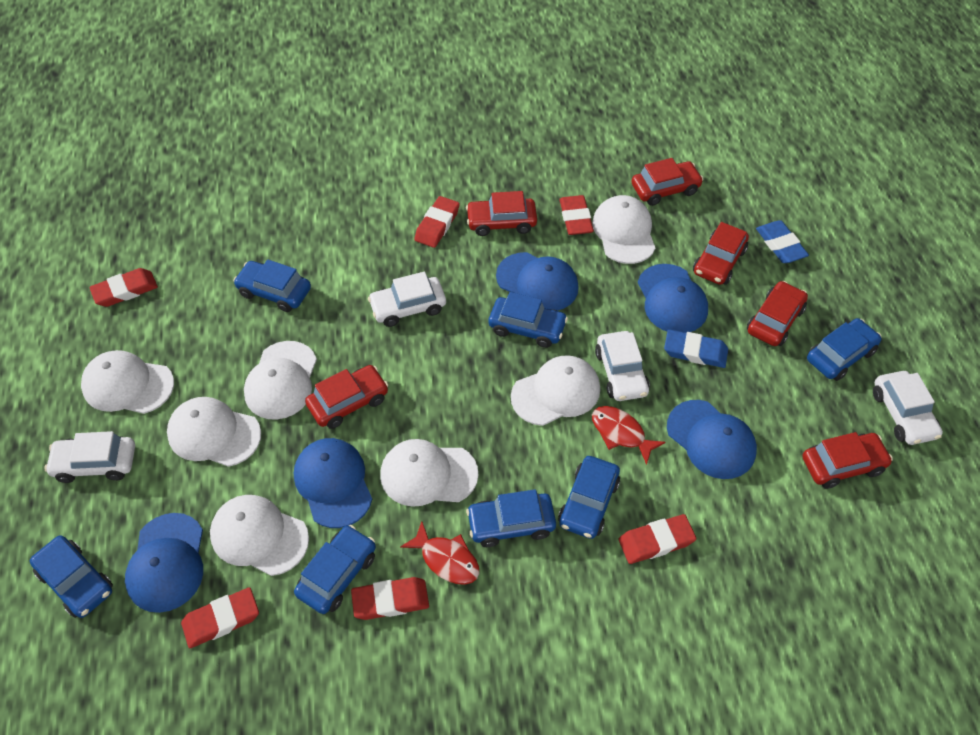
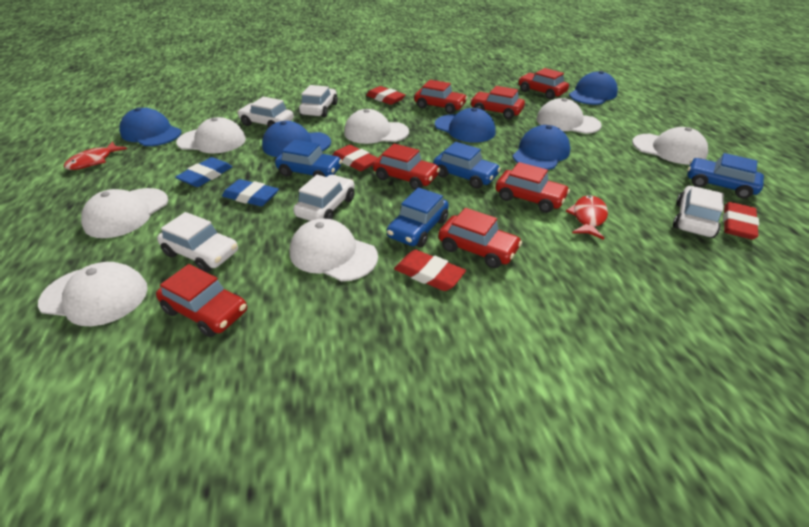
blue car: [30,535,113,618] [233,259,311,312] [294,525,376,614] [466,489,556,547] [489,292,568,348] [558,456,620,539] [807,318,882,381] = 7 -> [275,140,342,177] [387,188,449,247] [433,142,501,189] [687,153,764,199] = 4
red car: [305,365,388,429] [466,191,537,236] [632,158,704,206] [693,222,749,285] [747,281,808,346] [802,432,893,489] = 6 -> [156,264,247,337] [373,144,440,190] [414,80,467,114] [438,208,522,268] [470,86,525,119] [495,162,570,213] [519,68,569,99] = 7
red eraser: [89,268,158,307] [181,587,259,648] [351,577,429,620] [414,196,460,248] [559,195,594,235] [619,514,696,564] = 6 -> [333,145,377,171] [366,86,405,105] [394,250,466,291] [723,202,759,240] = 4
white car: [45,431,135,483] [368,272,446,327] [595,331,650,401] [873,371,943,445] = 4 -> [157,212,238,272] [237,97,294,128] [293,175,355,221] [299,85,338,118] [673,186,724,238] = 5

